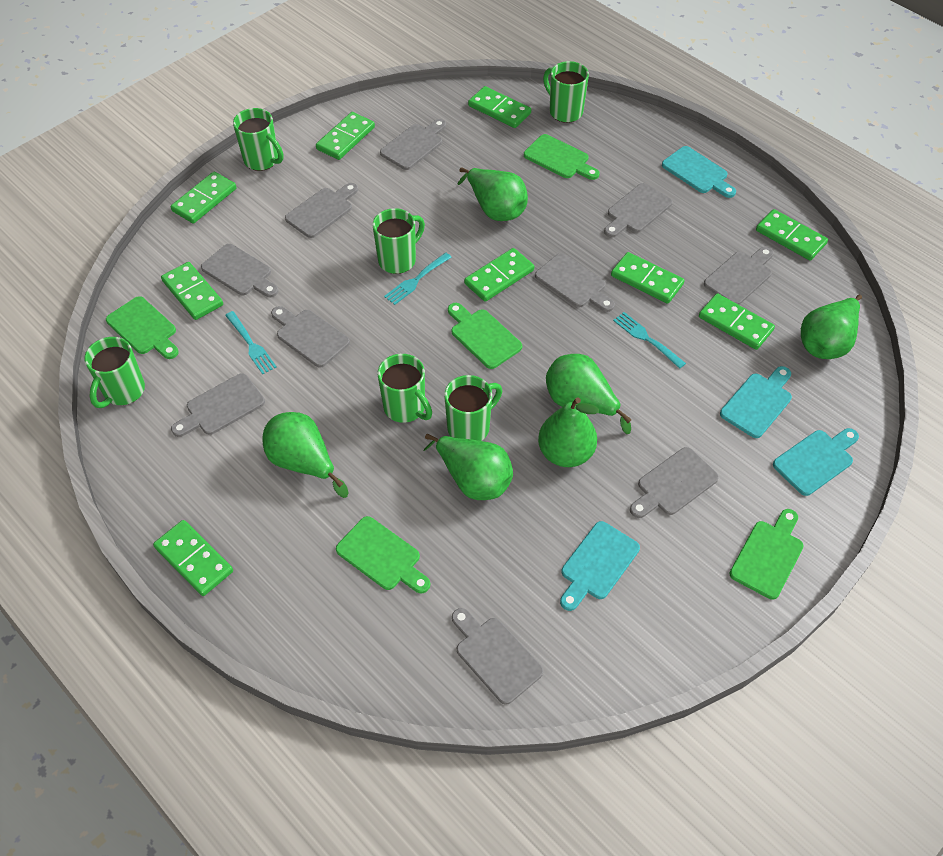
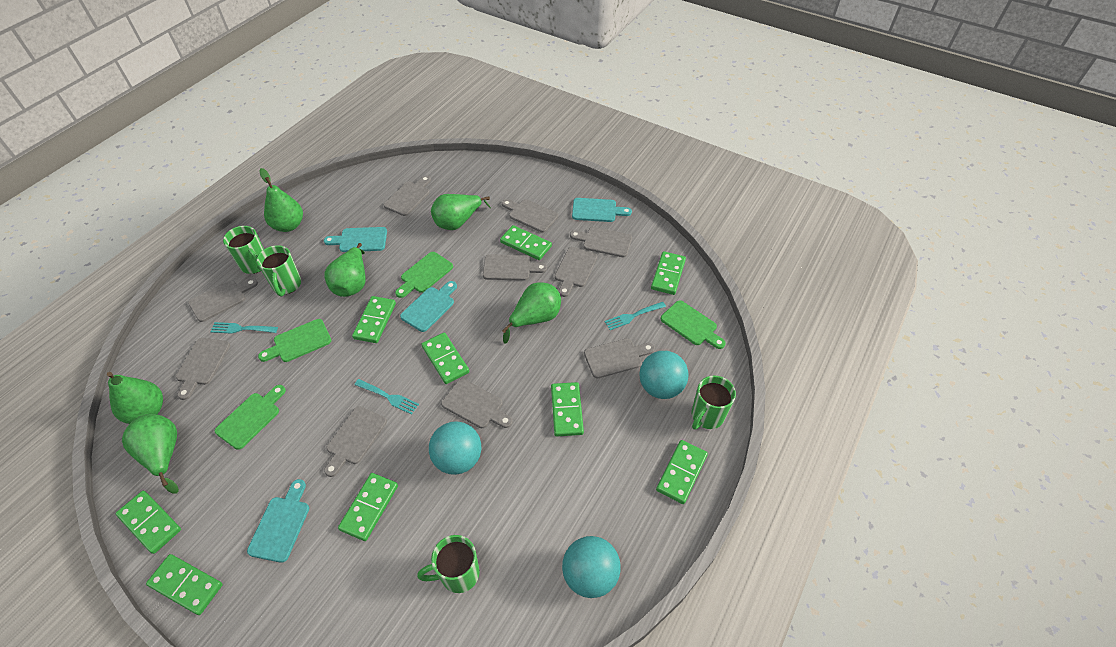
green cutting board: [106,296,179,359] [336,516,430,593] [448,303,522,369] [524,134,599,180] [730,509,804,600] = 5 -> [215,385,286,450] [258,319,332,362] [395,252,453,298] [661,300,726,349] = 4
green mug: [84,337,145,408] [233,108,283,171] [372,208,425,274] [377,354,432,423] [444,375,502,441] [543,61,589,123] = 6 -> [223,226,264,274] [257,245,301,297] [417,535,480,593] [692,375,736,429] = 4
turquoise ball: none = 0 -> [429,421,481,475] [562,536,621,598] [639,351,689,399] = 3

